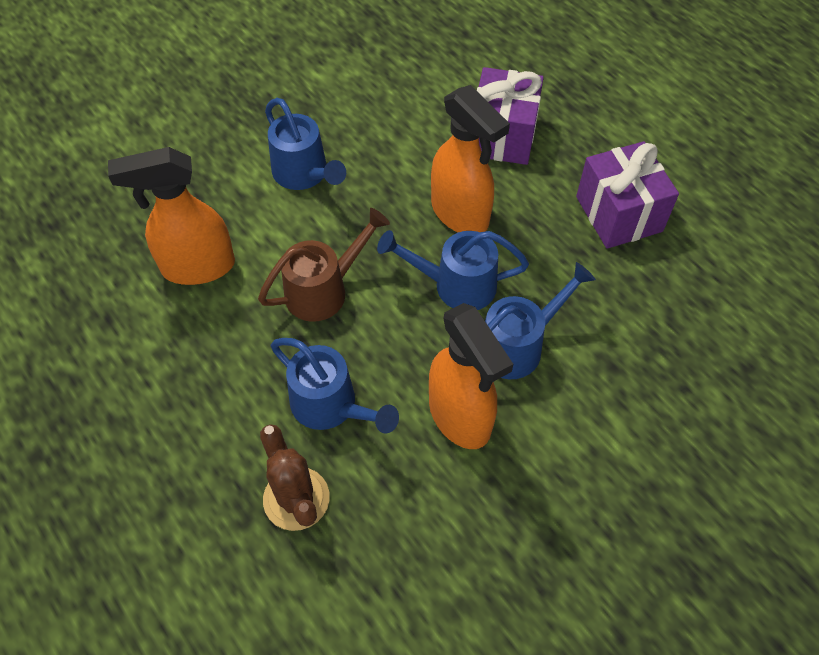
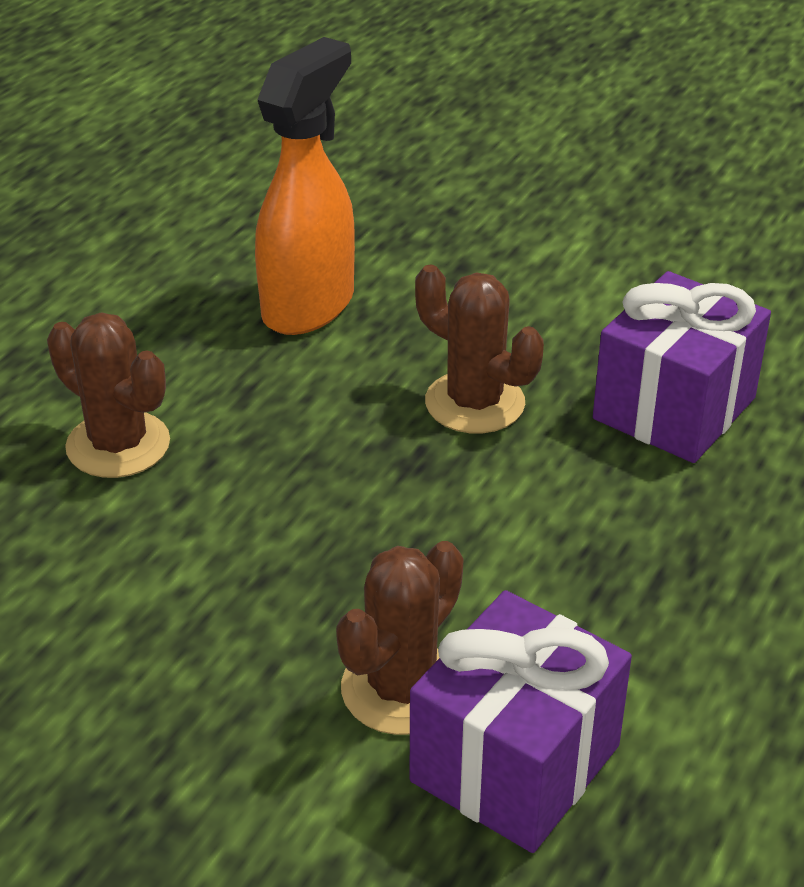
blue watering can: [265,98,346,190] [271,338,399,434] [377,230,529,310] [485,262,596,379] = 4 -> none = 0
brown cactus: [260,424,330,531] = 1 -> [47,312,170,478] [336,541,463,735] [415,265,544,434] = 3
brown watering can: [258,208,390,322] = 1 -> none = 0
orange spray bottle: [108,147,235,285] [429,303,513,449] [431,85,510,232] = 3 -> [255,37,355,335] = 1

